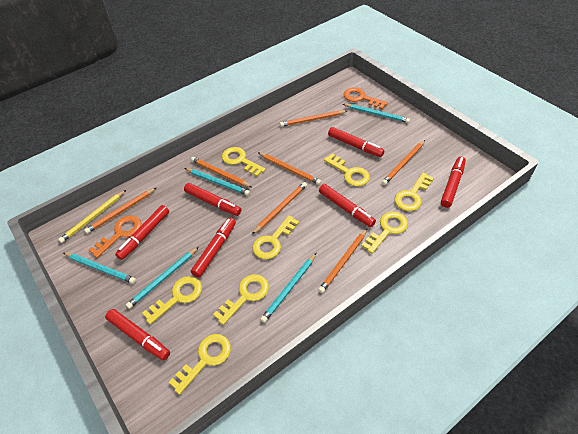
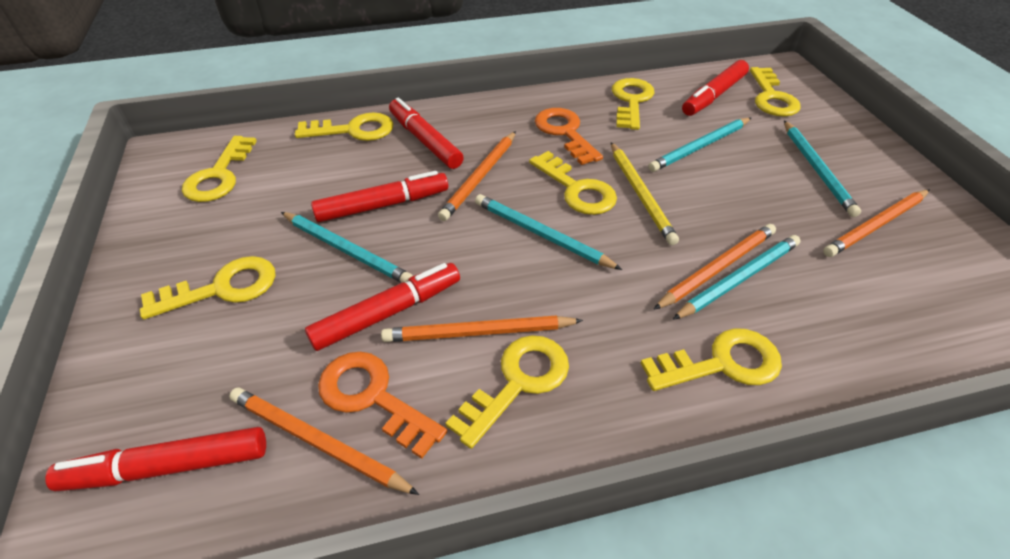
orange pencil: [84,188,156,234] [191,157,252,187] [252,182,307,234] [259,153,321,185] [280,111,347,127] [318,228,368,293] [382,140,425,185] = 7 -> [229,387,419,495] [381,316,583,342] [438,131,516,221] [653,224,776,310] [823,190,929,257] = 5
red marker: [105,309,170,361] [115,205,169,260] [184,183,241,216] [191,217,236,277] [319,184,376,227] [328,127,384,157] [441,157,466,208] = 7 -> [45,427,266,491] [305,263,460,351] [311,171,448,222] [389,98,464,169] [682,60,749,116] = 5

